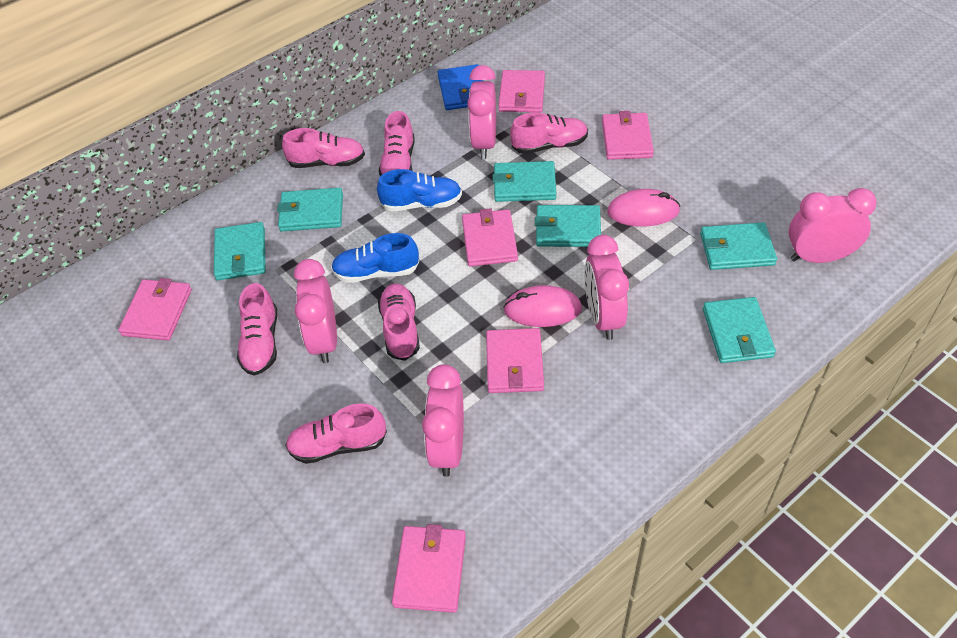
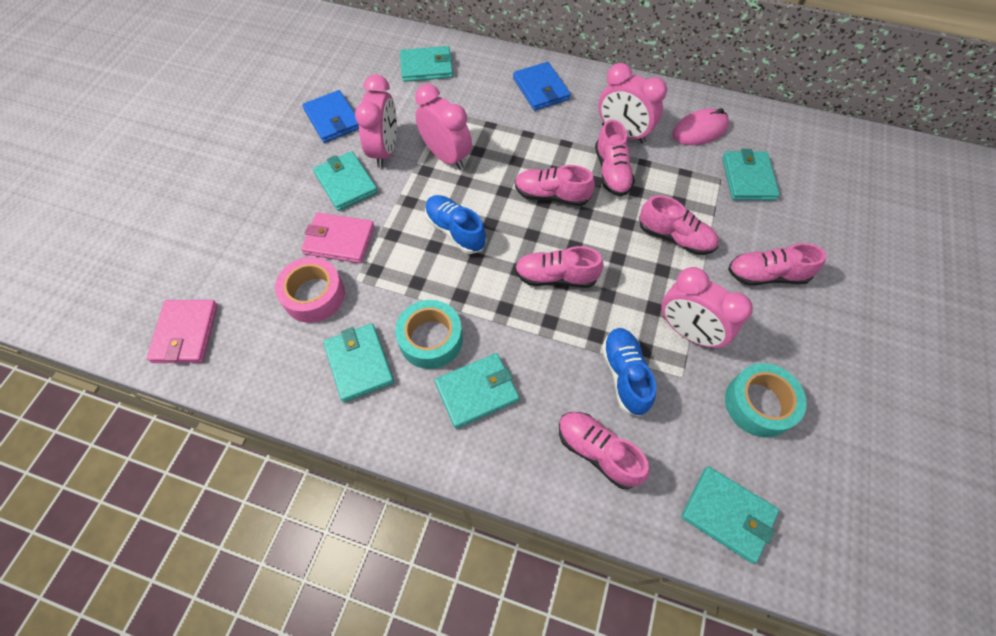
blue wallet: [438,64,483,110] = 1 -> [302,90,359,143] [513,62,571,111] = 2
pink clock: [294,259,337,363] [422,364,464,477] [467,65,496,159] [585,235,629,340] [788,188,877,263] = 5 -> [355,74,397,168] [415,84,472,170] [598,63,667,144] [661,267,753,349] = 4
pink mouse: [503,285,582,327] [607,189,680,227] = 2 -> [672,108,729,145] = 1
pink tape: none = 0 -> [275,257,345,323] = 1
pink wallet: [118,278,192,340] [392,524,466,613] [462,208,518,266] [486,328,544,393] [498,70,545,112] [602,111,654,160] = 6 -> [147,300,218,363] [301,212,375,263] = 2
turquoise tape: none = 0 -> [395,300,463,369] [725,363,807,438] = 2

